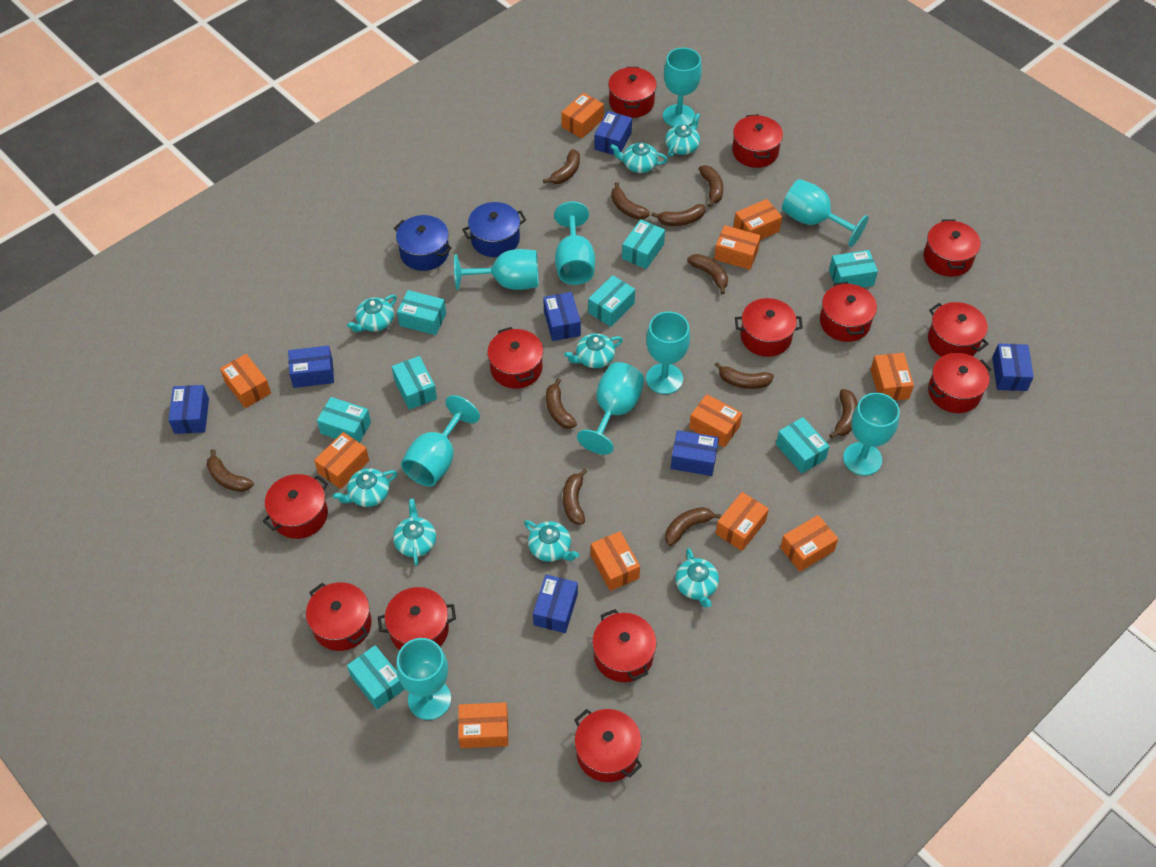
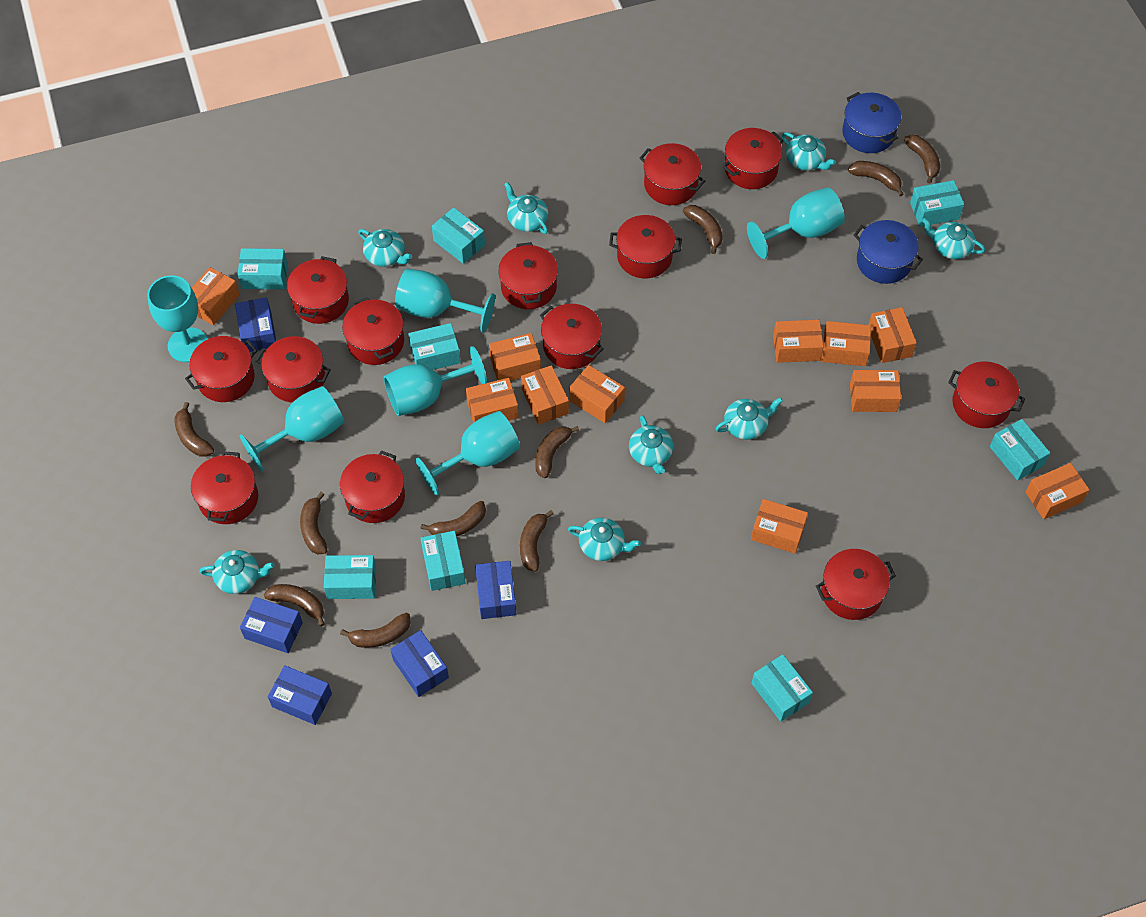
blue box: [168,385,209,434] [288,345,334,388] [533,575,578,633] [543,292,581,341] [594,111,632,155] [671,430,719,476] [992,344,1034,391] = 7 -> [235,297,276,352] [240,597,303,653] [268,665,332,725] [390,630,449,697] [475,561,516,619] = 5
brown banana: [206,449,254,492] [543,149,580,184] [546,378,577,429] [563,469,587,524] [611,182,650,220] [651,204,705,226] [665,507,721,546] [687,254,728,294] [699,165,723,207] [715,362,774,389] [829,389,858,439] = 11 -> [175,402,214,457] [264,584,325,627] [300,492,328,554] [340,612,411,648] [420,501,486,536] [520,510,554,572] [535,426,579,478] [683,205,723,254] [848,161,903,196] [904,135,940,184] = 10
turquoise goblet: [396,638,451,720] [401,395,480,487] [454,249,538,290] [554,202,595,285] [577,362,644,455] [646,311,690,394] [663,48,702,127] [782,179,869,247] [843,393,900,476] = 9 -> [147,275,208,362] [239,386,344,471] [384,346,487,416] [395,269,495,333] [415,411,520,495] [747,188,845,259] = 6

